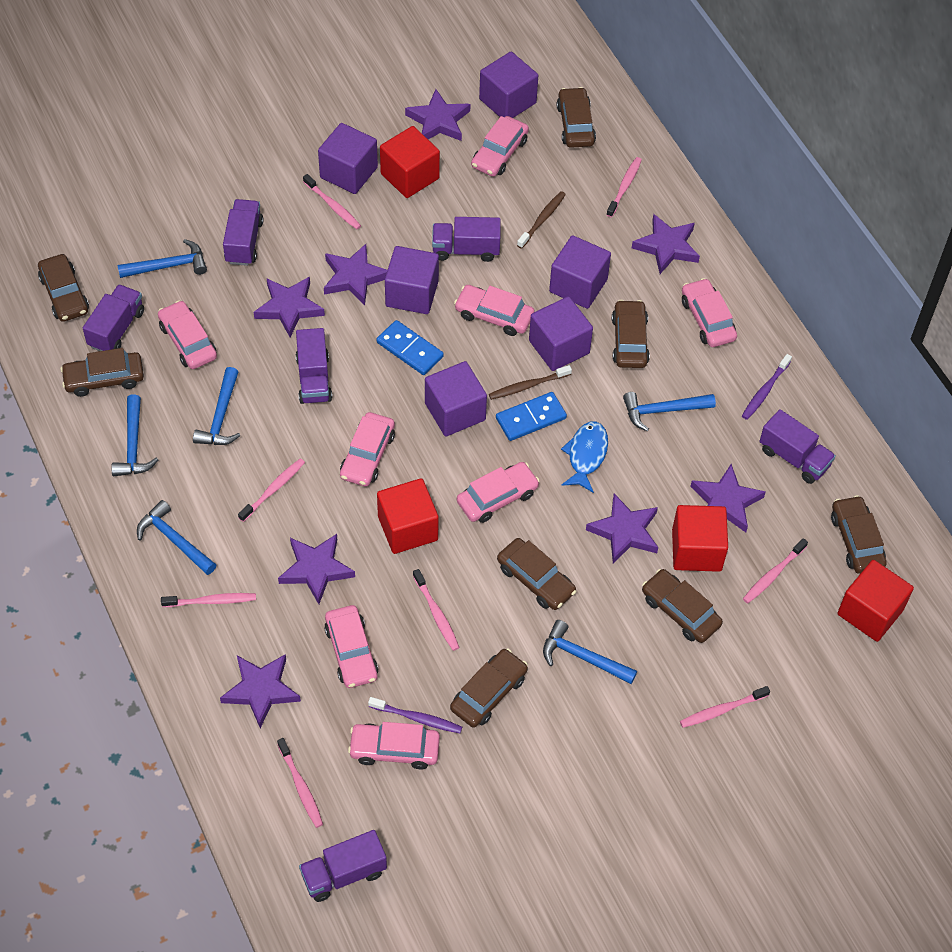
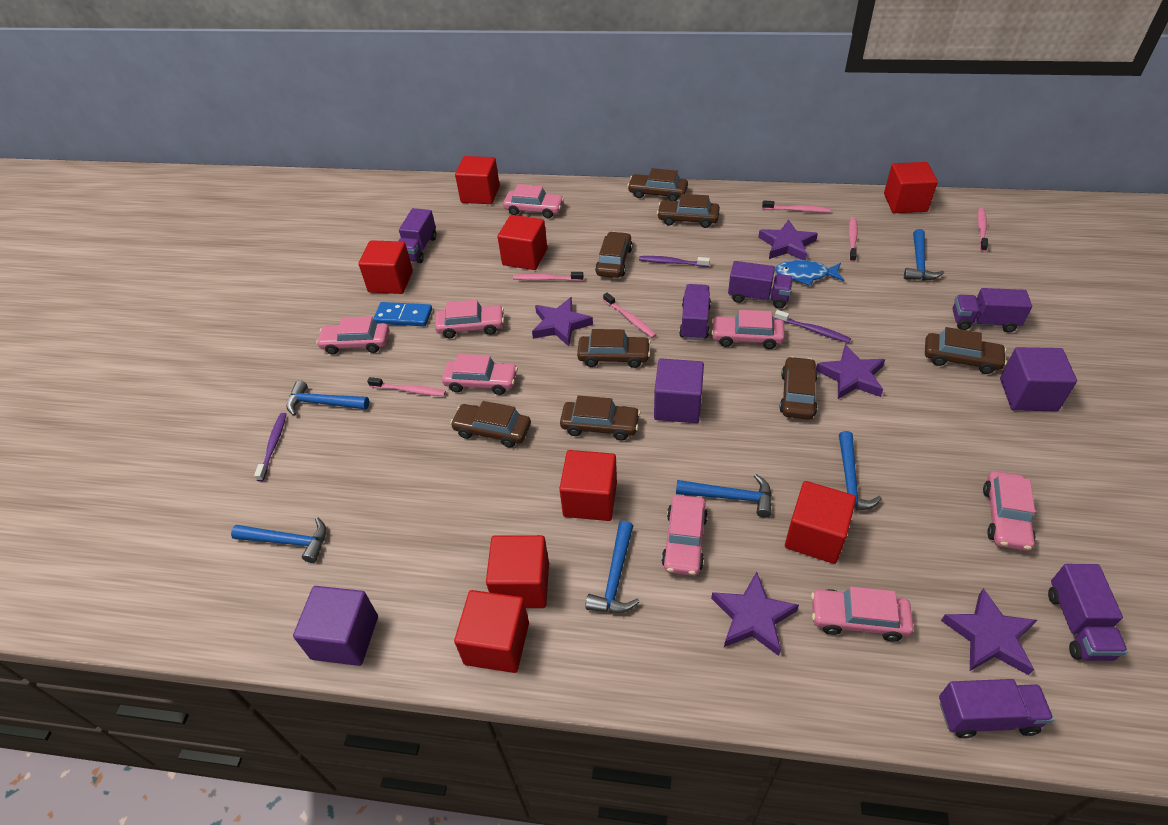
blue domino: [376,320,444,375] [496,392,567,441] = 2 -> [373,302,432,326] = 1
brown toothbrush: [489,365,572,400] [517,191,566,249] = 2 -> none = 0
pink toothbrush: [161,593,256,607] [238,459,305,522] [277,738,323,828] [303,174,361,229] [413,569,460,651] [606,157,642,217] [680,686,770,728] [743,538,808,603] = 8 -> [367,377,446,396] [513,272,584,281] [603,293,657,338] [762,201,831,213] [849,217,858,262] [978,208,988,252] = 6
purple cube: [318,123,378,194] [385,246,439,314] [425,361,487,436] [479,52,538,118] [529,296,593,371] [549,235,611,309] = 6 -> [293,586,378,666] [654,359,704,423] [1000,347,1077,411] = 3
purple star: [220,654,301,728] [254,277,325,337] [278,534,355,604] [324,244,387,305] [405,89,471,141] [586,494,658,564] [632,214,700,274] [690,464,766,532] = 8 -> [532,297,593,346] [711,572,799,656] [758,219,818,260] [816,344,885,399] [941,588,1037,675] = 5
purple toothbrush: [368,697,462,733] [742,354,792,420] = 2 -> [254,413,286,481] [639,256,710,267] [774,310,851,343] = 3
red cube: [377,478,439,554] [380,126,440,198] [672,505,728,572] [838,560,914,642] = 4 -> [358,240,413,294] [454,590,529,673] [455,156,500,204] [486,535,549,608] [498,215,547,270] [559,450,617,521] [785,481,856,564] [884,162,938,213] = 8

